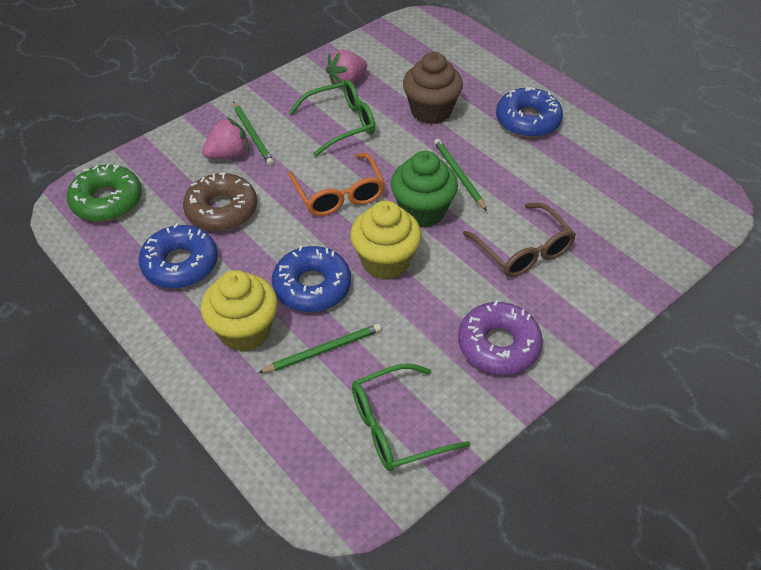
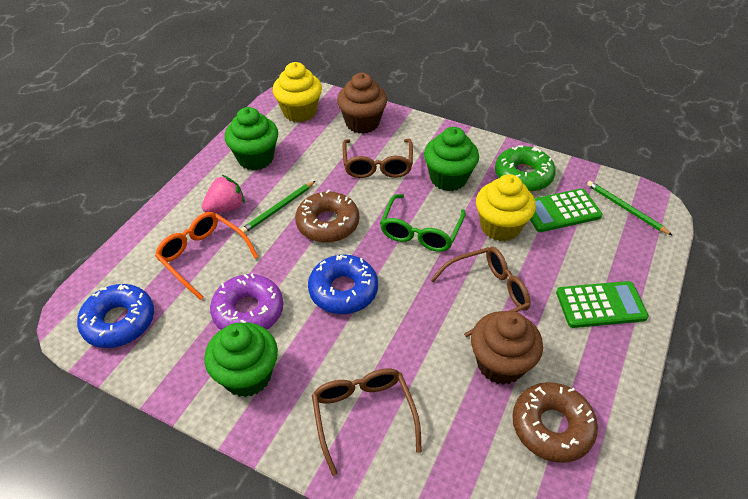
blue donut: [139,223,218,289] [272,246,351,312] [496,87,563,138] = 3 -> [77,284,154,348] [308,254,378,314] = 2
brown cupcake: [403,52,463,124] = 1 -> [337,73,387,134] [471,311,543,385] = 2
brown donut: [183,173,257,231] = 1 -> [295,190,359,243] [512,382,598,463] = 2
brown glasses: [463,203,576,277] = 1 -> [312,368,422,476] [342,139,413,178] [430,247,531,337] = 3
green calculator: none = 0 -> [530,189,602,232] [556,281,649,328] = 2
green cupcake: [391,151,458,228] = 1 -> [204,323,278,397] [225,107,278,170] [424,127,479,191] = 3
green glasses: [289,80,375,156] [352,363,470,471] = 2 -> [380,194,466,252] = 1
green pencil: [233,101,274,165] [258,324,381,373] [434,139,487,211] = 3 -> [240,181,315,233] [587,181,673,236] = 2
pink strawberry: [202,117,249,159] [326,50,367,84] = 2 -> [202,175,245,213] = 1

